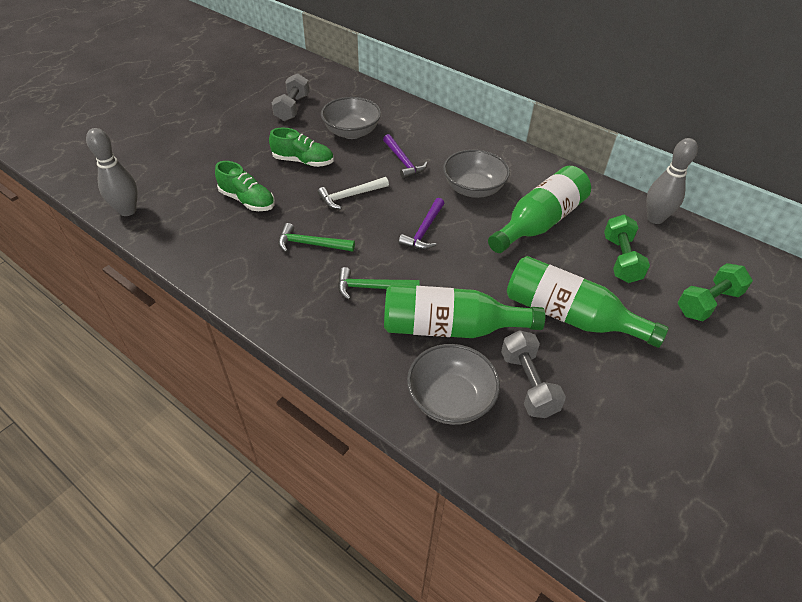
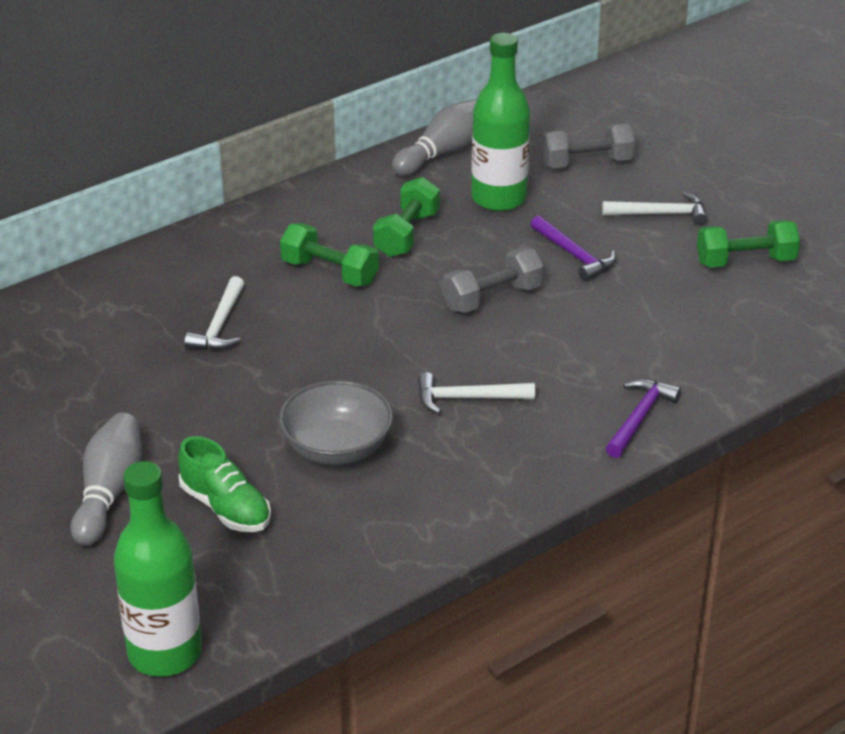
green bottle: [384,284,545,338] [488,166,591,253] [507,256,669,348] = 3 -> [114,461,202,677] [471,33,530,211] = 2
green dumbbell: [604,215,650,283] [678,263,753,321] = 2 -> [280,223,379,287] [373,177,440,257] [697,220,800,268] = 3
green hammer: [278,223,355,252] [338,267,420,300] = 2 -> none = 0
green shoe: [215,161,275,211] [269,128,334,167] = 2 -> [178,436,271,532] = 1
grey bowl: [321,97,381,139] [407,344,500,425] [443,150,510,198] = 3 -> [279,380,393,465] = 1
white hammer: [317,177,389,209] = 1 -> [184,276,244,350] [418,372,535,414] [602,192,707,225] = 3

